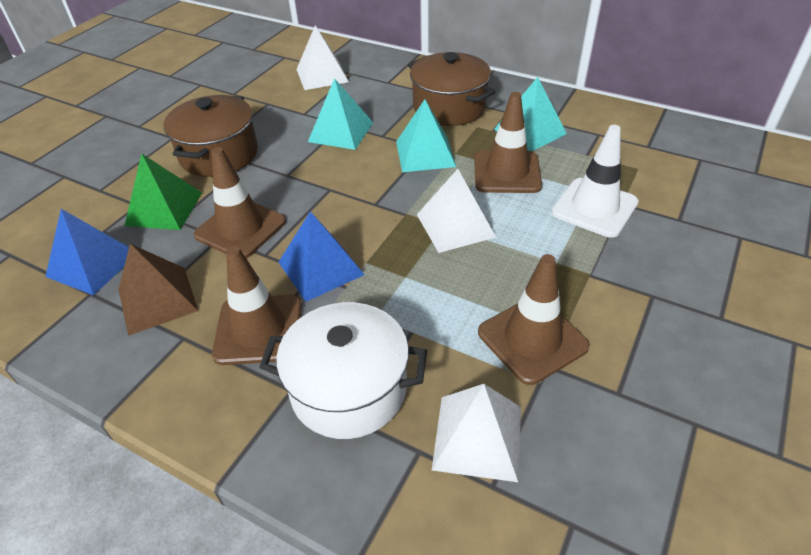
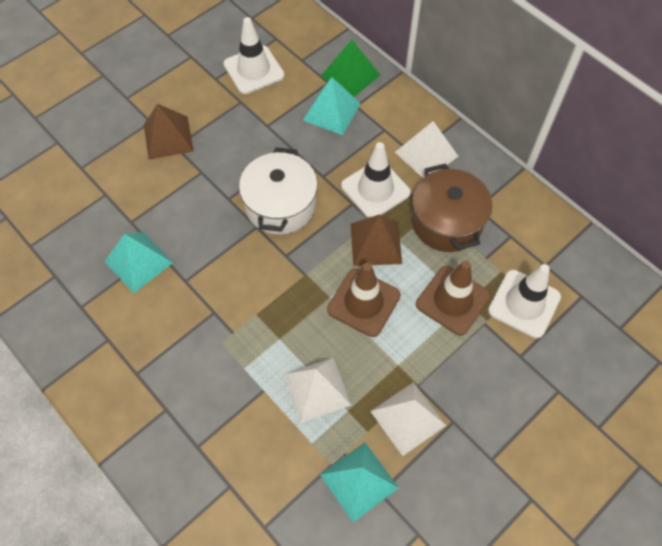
blue pyramid: [45,209,129,295] [278,211,365,302] = 2 -> none = 0
brown pot: [164,95,258,177] [408,52,495,126] = 2 -> [412,163,493,252] = 1
brown pyramid: [119,244,198,336] = 1 -> [144,104,194,160] [351,214,402,266] = 2
brown traffic cone: [194,147,286,258] [212,246,302,365] [474,92,542,193] [478,254,590,385] = 4 -> [327,263,401,337] [416,260,491,336] = 2
white traffic cone: [551,125,639,238] = 1 -> [223,17,284,94] [341,142,411,218] [488,264,561,338] = 3

